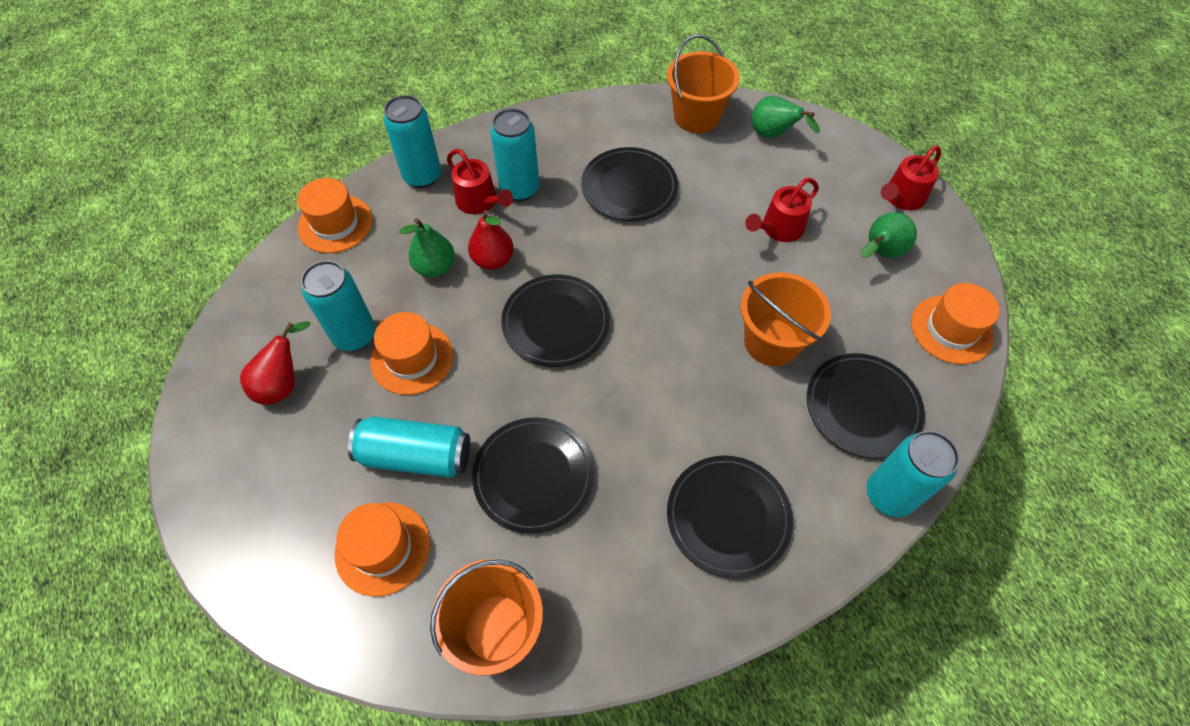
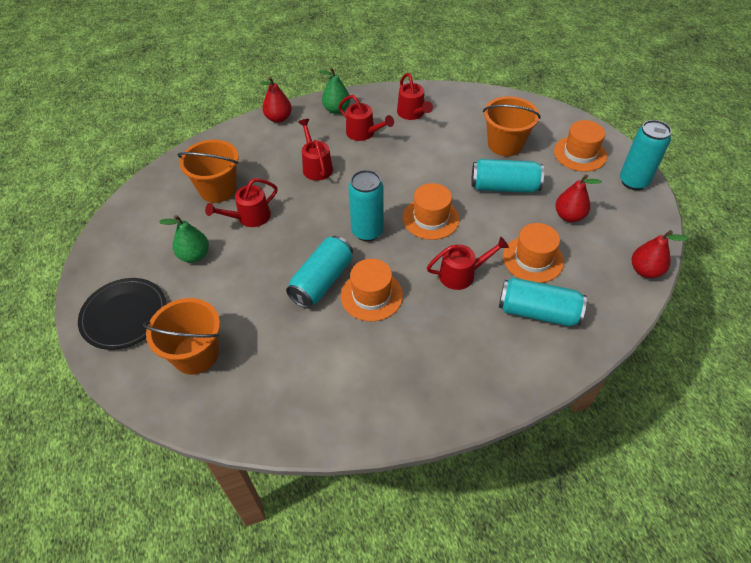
black plate: [472,417,594,534] [501,274,610,367] [581,147,678,221] [667,455,793,578] [807,353,925,459] = 5 -> [78,278,166,350] = 1
green pear: [399,218,455,277] [751,96,820,138] [861,212,917,258] = 3 -> [159,215,209,263] [319,67,350,114] = 2
red pear: [240,321,310,405] [468,210,514,270] = 2 -> [260,77,292,123] [555,174,602,222] [632,230,689,278] = 3
red watering can: [447,149,513,214] [745,178,819,242] [881,146,941,210] = 3 -> [205,178,278,227] [298,119,333,181] [339,95,394,141] [397,73,433,120] [427,237,509,290] = 5

